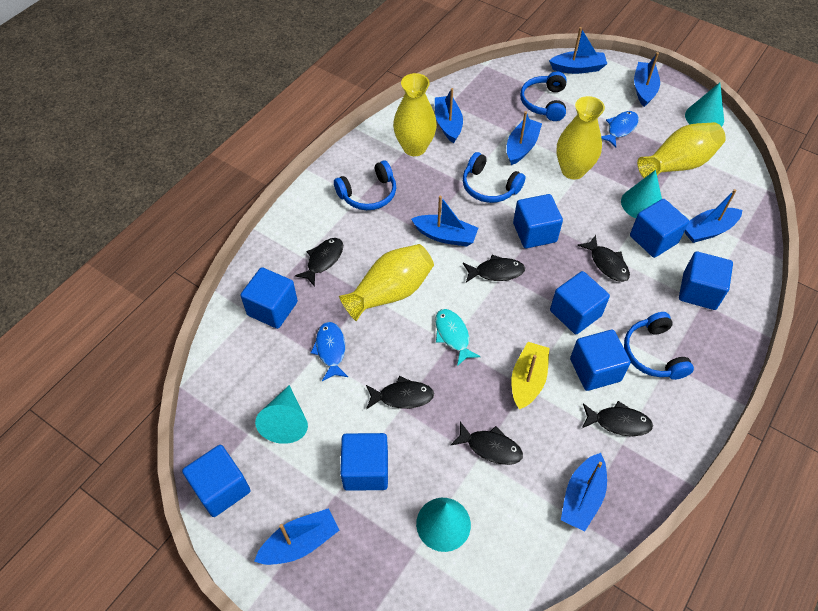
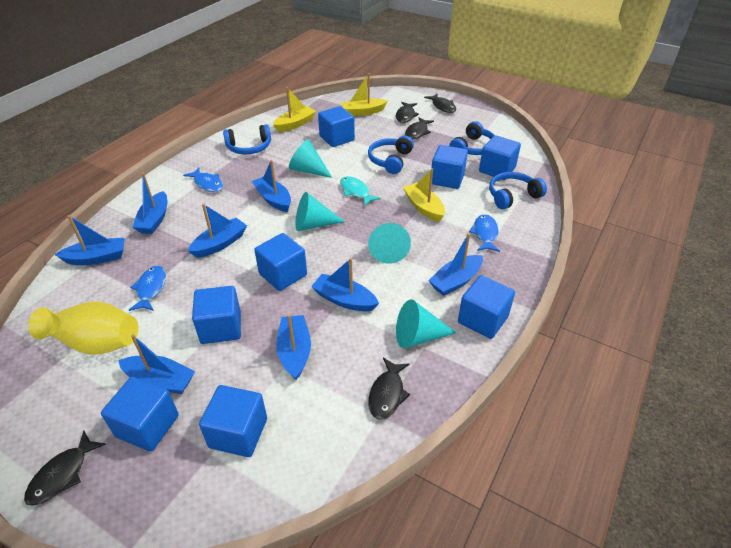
black fish: [295,238,343,287] [366,376,434,409] [450,422,523,465] [463,255,525,283] [577,235,630,282] [582,401,653,436] = 6 -> [24,430,106,506] [369,358,410,419] [396,102,419,123] [405,117,434,139] [424,94,456,113] = 5
blue fish: [310,322,348,381] [601,111,639,148] = 2 -> [129,266,166,311] [183,167,223,192] [469,214,500,252] = 3
yellow boat: [511,342,549,410] = 1 -> [273,87,316,132] [341,73,388,116] [403,168,445,222] = 3
yellow vase: [339,244,434,321] [393,73,437,156] [557,96,605,180] [637,122,726,178] = 4 -> [28,301,139,355] = 1

